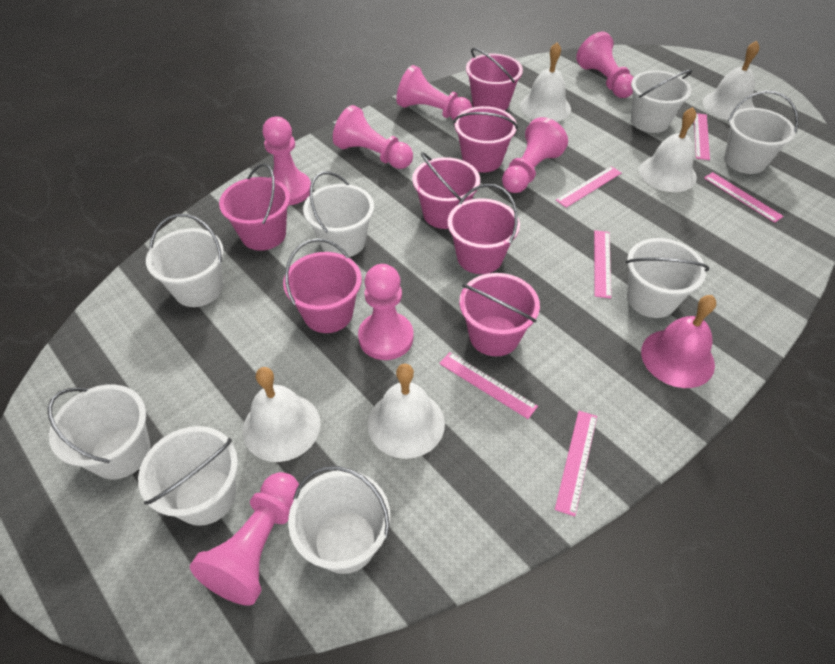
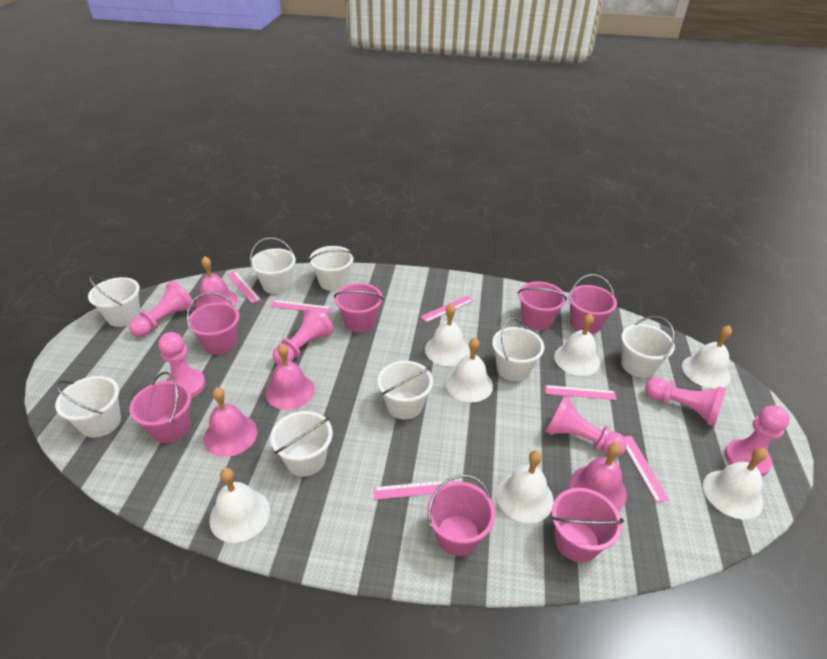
pink bell: [641,295,716,388] = 1 -> [195,256,238,309] [204,387,258,457] [265,344,315,410] [569,442,627,511] = 4
pink pawn: [190,472,299,606] [262,116,311,205] [333,105,413,169] [358,264,413,360] [396,65,473,120] [502,117,568,193] [576,32,634,98] = 7 -> [129,281,195,337] [158,332,206,398] [272,306,334,364] [546,396,627,456] [645,378,726,427] [724,405,790,476] = 6
white bell: [243,367,321,462] [368,364,445,459] [520,42,571,122] [639,107,697,192] [703,41,759,120] = 5 -> [209,468,270,543] [425,304,470,366] [446,338,493,402] [496,450,554,523] [554,313,600,376] [682,325,732,388] [703,448,767,519] = 7

